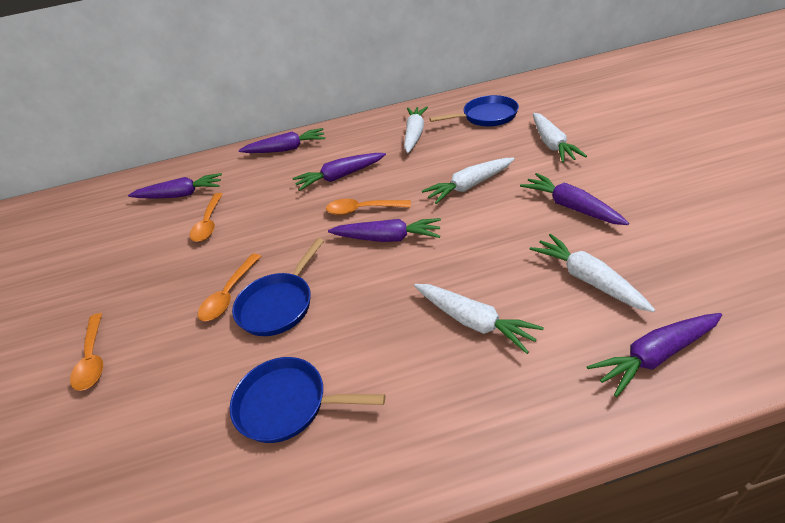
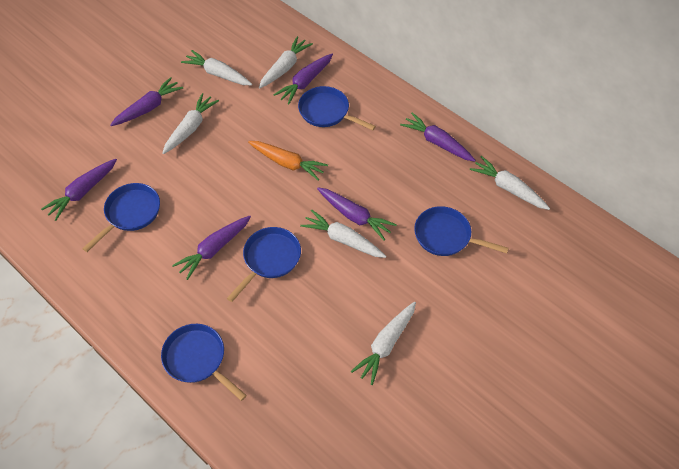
blue pan: [230,357,385,443] [232,238,324,336] [429,95,519,127] = 3 -> [82,183,160,252] [161,324,247,401] [227,227,301,302] [298,86,376,130] [414,206,509,256] = 5
orange carrot: none = 0 -> [248,141,328,181] = 1
orange spoon: [70,313,103,391] [190,193,223,242] [198,254,261,321] [326,199,411,215] = 4 -> none = 0
white carrot: [404,106,428,153] [414,284,544,354] [422,157,515,204] [530,234,655,312] [533,113,587,163] = 5 -> [162,93,219,154] [181,50,252,85] [259,36,313,89] [300,209,386,258] [351,302,416,385] [470,156,550,210] = 6

